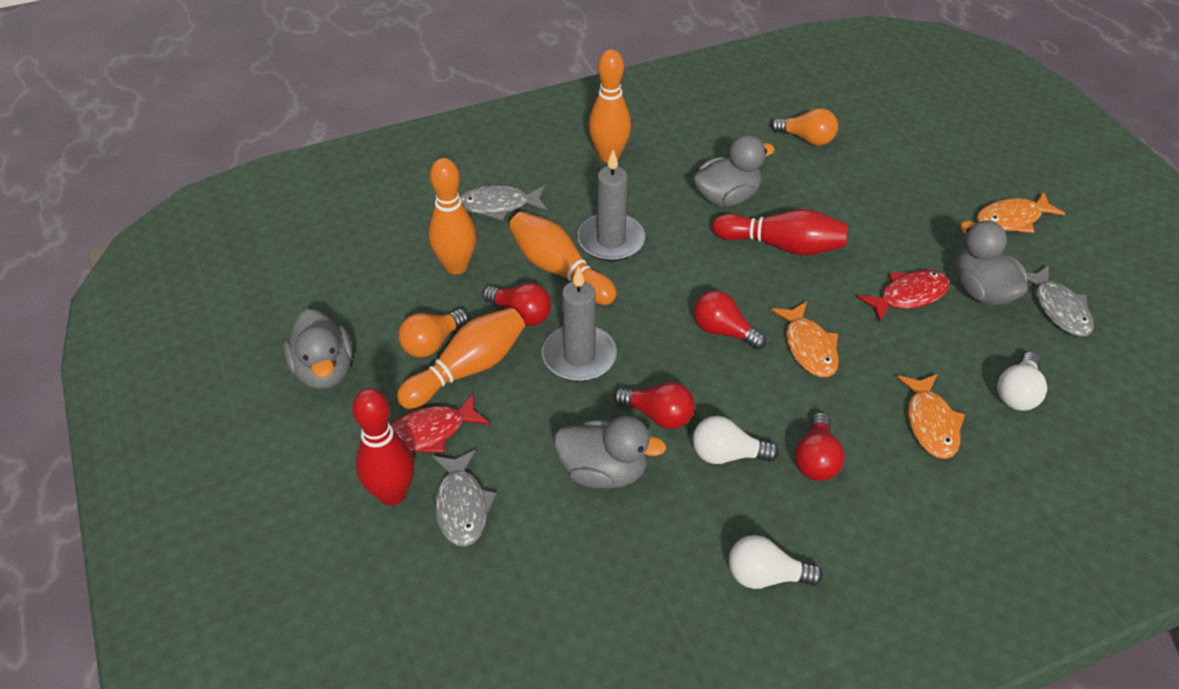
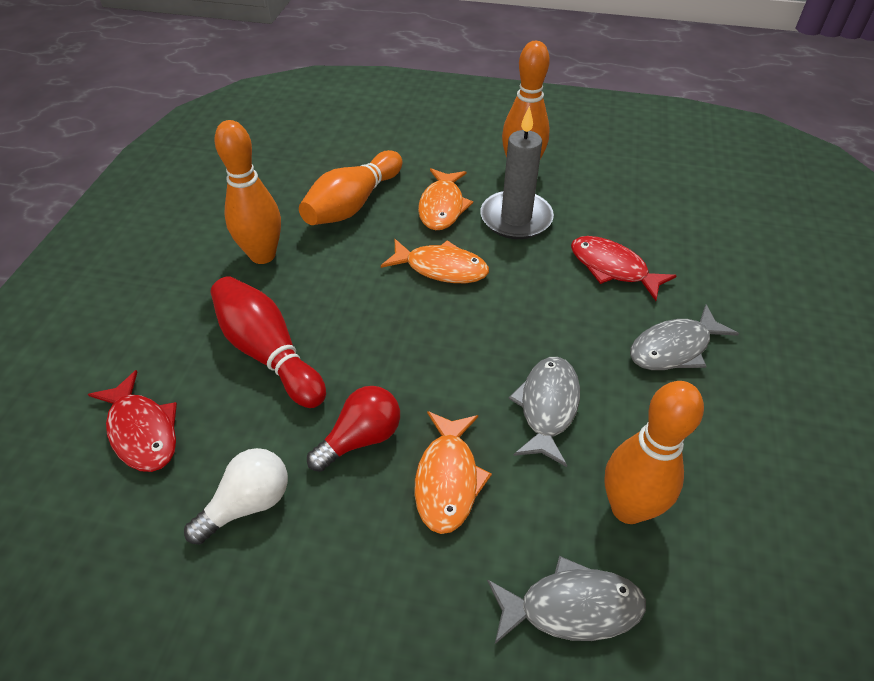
grey candle: [542,266,617,382] [577,150,645,261] = 2 -> [480,106,554,239] = 1
grey duck: [283,309,353,389] [554,416,666,488] [693,135,775,207] [956,220,1028,305] = 4 -> none = 0
orange light bulb: [398,309,468,358] [771,108,838,146] = 2 -> none = 0
red bowling pin: [353,388,414,506] [712,209,848,256] = 2 -> [211,276,326,408] = 1
red light bulb: [483,283,551,326] [614,382,695,429] [694,291,766,350] [795,412,845,481] = 4 -> [307,386,400,472] = 1
white light bulb: [692,416,779,464] [729,535,823,589] [997,352,1047,411] = 3 -> [184,448,288,545] = 1

